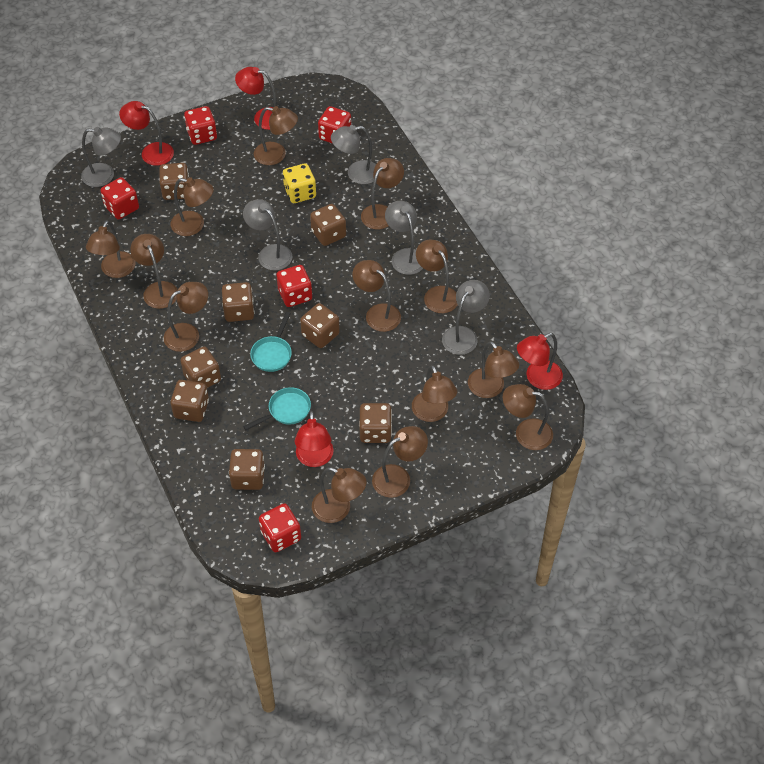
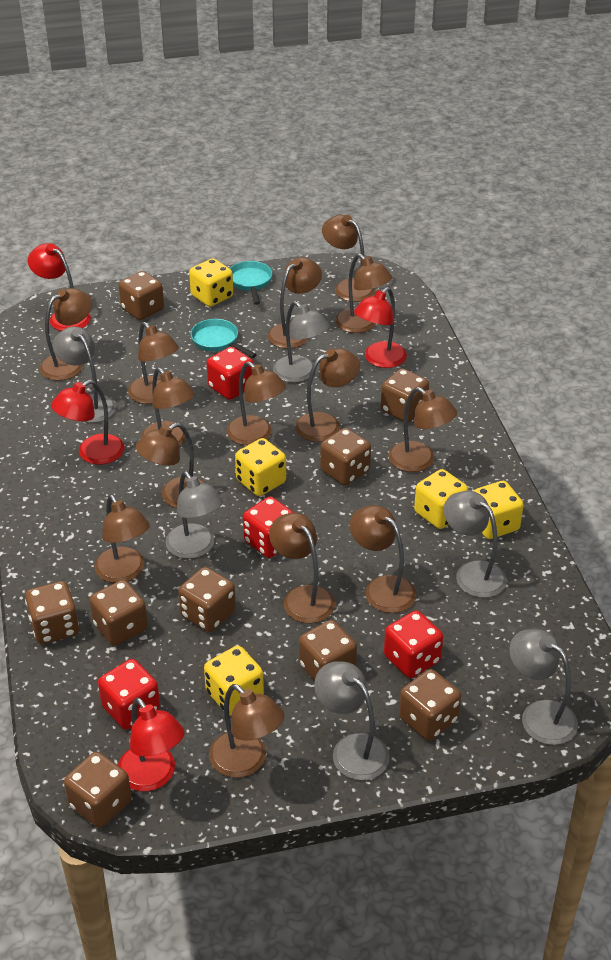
brown dice: [159,163,189,200] [170,380,209,422] [180,347,221,388] [222,282,254,322] [229,449,265,490] [300,303,340,348] [310,204,346,246] [359,403,392,443] = 8 -> [25,581,79,644] [64,752,132,828] [90,580,148,646] [119,271,164,320] [178,567,236,632] [299,620,357,681] [320,428,371,485] [381,368,429,422] [399,669,461,741] = 9
brown lamp: [86,221,135,278] [130,234,178,309] [164,282,208,352] [171,178,214,236] [254,106,298,165] [312,467,367,523] [353,260,401,332] [361,158,404,230] [372,426,428,498] [412,365,457,422] [416,239,458,313] [468,341,519,398] [503,384,553,450] = 13 -> [40,288,92,381] [94,495,150,583] [128,322,179,404] [136,422,205,508] [141,367,195,446] [209,684,284,778] [227,361,286,445] [268,257,322,349] [269,513,335,623] [295,348,360,442] [322,215,375,302] [335,254,392,333] [350,505,416,613] [388,387,457,472] = 14
grey lamp: [81,127,121,187] [243,199,292,271] [331,125,376,184] [385,201,423,275] [442,280,490,355] = 5 -> [53,327,116,423] [165,471,223,559] [273,301,330,383] [314,661,390,780] [444,491,507,598] [509,629,578,745] = 6
red dice: [100,177,139,219] [184,106,217,145] [259,503,301,552] [276,265,312,307] [318,106,351,144] = 5 -> [98,659,160,730] [207,347,254,400] [243,497,294,558] [384,611,443,678] = 4
yellow dice: [283,163,316,203] = 1 -> [189,258,233,307] [204,646,264,715] [235,438,286,496] [414,469,468,529] [473,481,524,539] = 5

